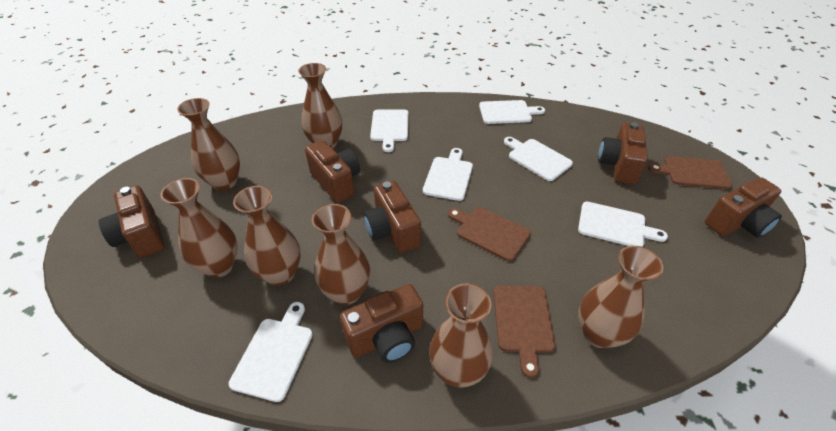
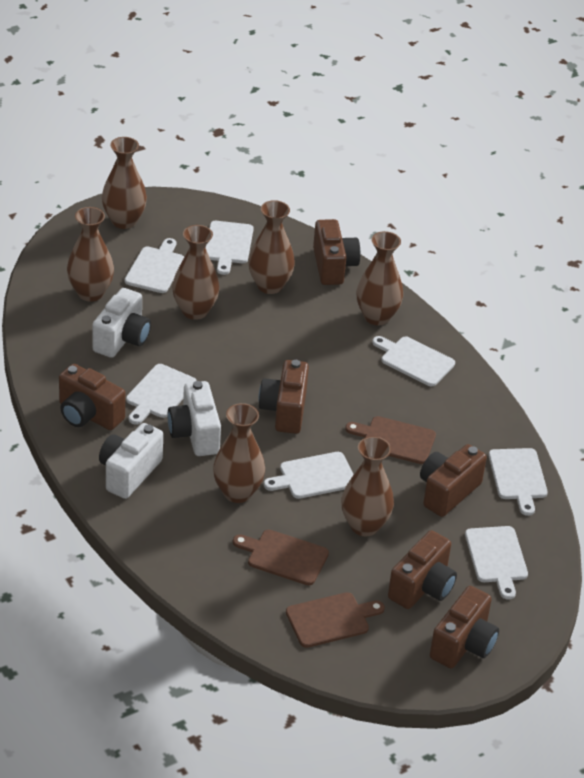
white camera: none = 0 -> [92,288,151,358] [99,423,163,499] [168,381,221,456] = 3
white cutting board: [229,302,313,402] [370,110,408,152] [423,148,473,201] [479,100,545,124] [504,137,573,181] [578,202,668,247] = 6 -> [125,238,184,293] [126,364,197,425] [205,221,254,275] [264,452,354,499] [372,336,455,386] [465,526,528,600] [489,448,548,516] = 7

